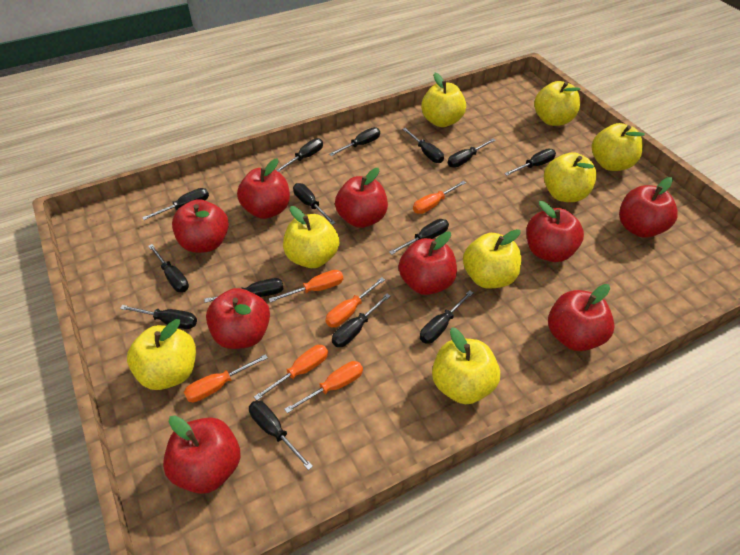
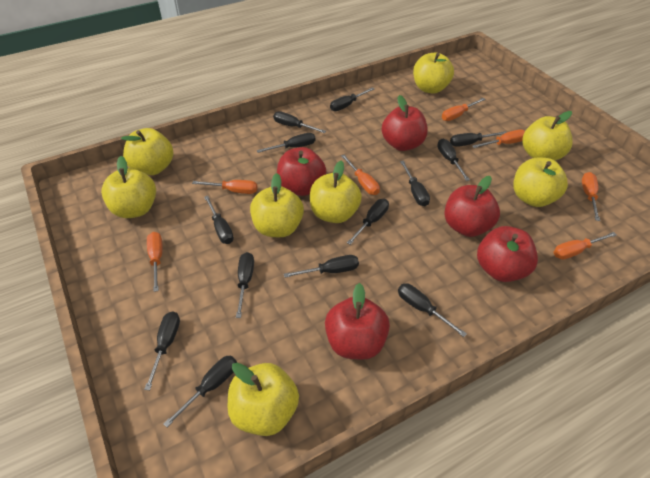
black screwdriver: [120,305,197,329] [142,188,209,220] [148,244,189,292] [204,278,284,303] [249,400,313,470] [276,138,323,172] [293,183,335,225] [329,127,380,156] [332,294,390,347] [389,219,449,255] [403,128,444,163] [420,290,473,344] [448,138,496,168] [504,149,556,176] = 14 -> [144,311,180,390] [163,356,237,427] [204,196,234,244] [236,252,254,318] [257,133,316,153] [273,111,326,133] [284,255,359,278] [330,87,374,111] [347,199,389,245] [398,283,467,337] [400,161,430,206] [437,139,470,181] [450,131,507,147] = 13
orange screwdriver: [184,354,268,402] [254,345,328,400] [269,270,343,303] [284,361,363,413] [325,277,385,327] [413,181,466,214] = 6 -> [147,232,163,292] [192,180,258,194] [341,155,380,195] [442,98,486,121] [473,129,525,148] [553,232,617,259] [582,172,600,221] = 7
red apple: [163,415,240,494] [172,199,229,253] [206,288,270,349] [237,158,290,219] [335,168,388,228] [398,231,457,295] [526,201,584,262] [548,284,615,351] [619,177,678,238] = 9 -> [277,147,326,196] [325,283,390,360] [382,95,428,151] [444,176,500,237] [477,226,538,282] = 5

